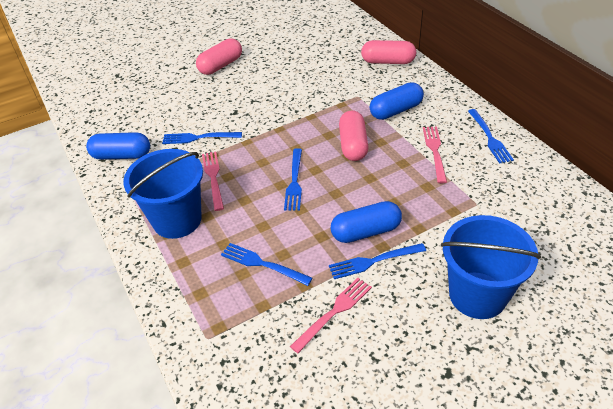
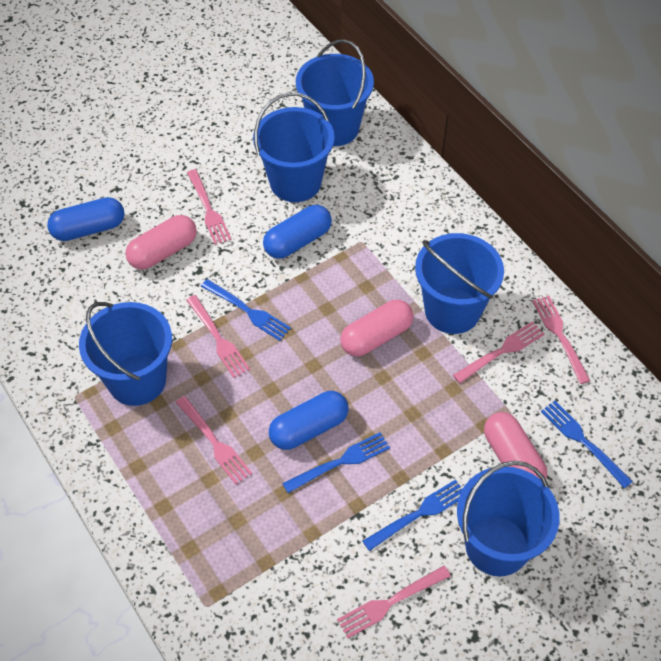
blue bucket: [123,149,203,239] [441,215,541,319] = 2 -> [79,302,172,406] [253,93,335,202] [296,39,374,146] [415,233,504,334] [457,461,560,576] = 5
blue fork: [162,132,242,144] [221,243,313,286] [284,148,302,211] [329,243,426,279] [468,109,514,164] = 5 -> [201,279,291,341] [282,432,390,493] [363,479,463,551] [541,401,633,488] = 4
pink fork: [202,151,224,211] [290,278,372,353] [423,127,447,183] = 3 -> [176,396,252,484] [186,295,250,378] [187,169,232,245] [337,566,451,638] [453,321,545,383] [532,296,590,384] = 6

